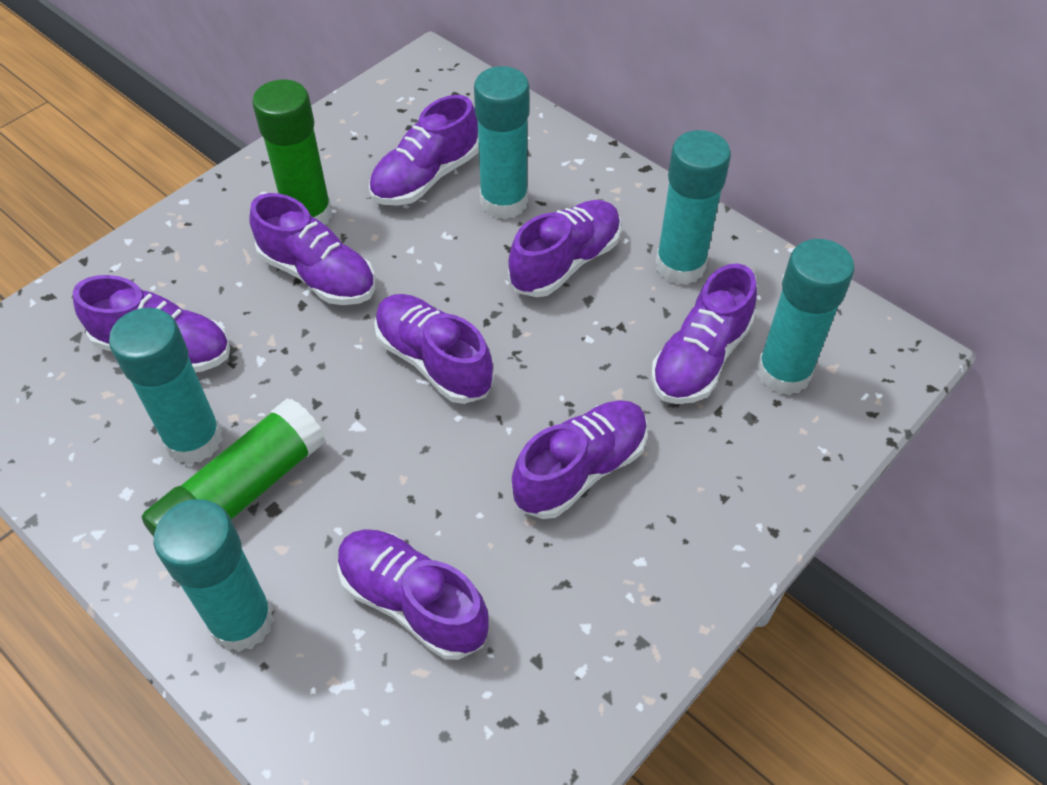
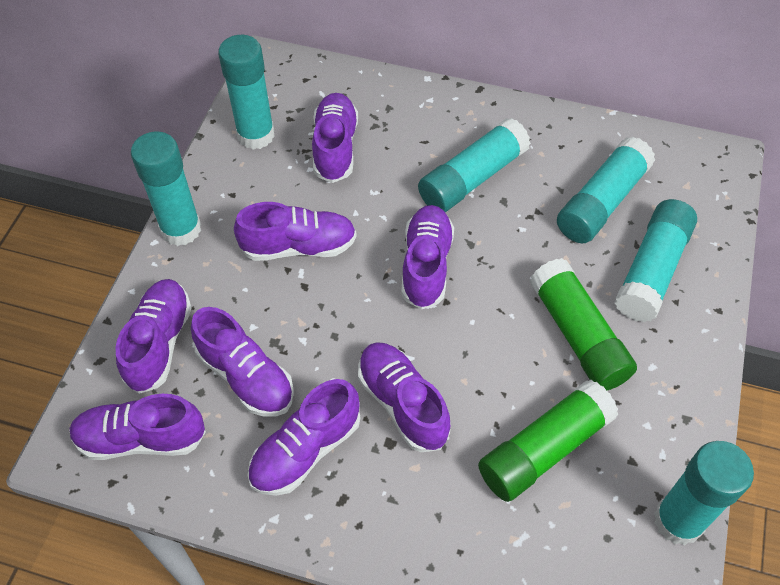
turquoise glue stick: [109,308,223,464] [154,499,274,652] [474,66,530,220] [655,130,731,285] [757,239,855,395] = 5 -> [131,131,201,246] [218,35,275,149] [418,118,531,212] [557,137,655,243] [615,199,697,322] [654,441,754,546] = 6

